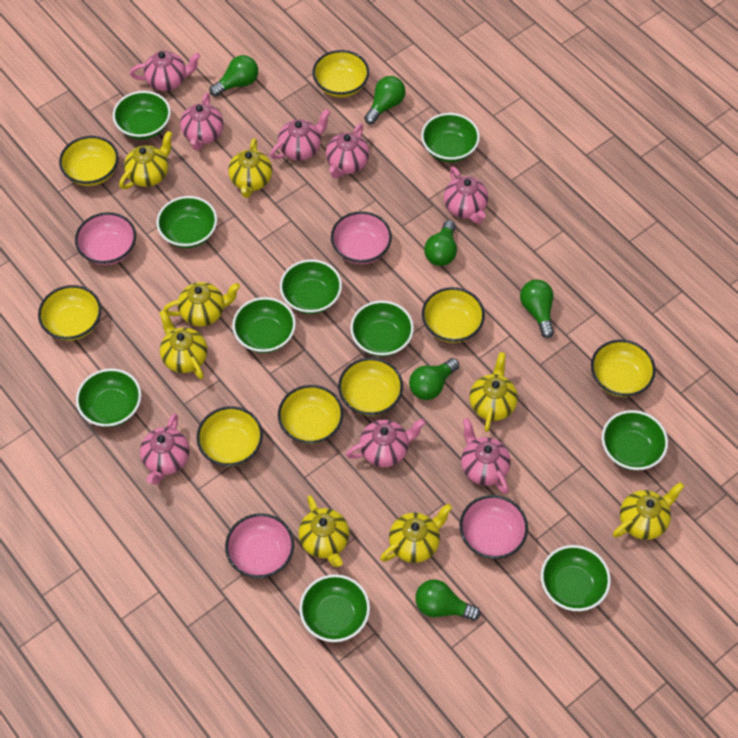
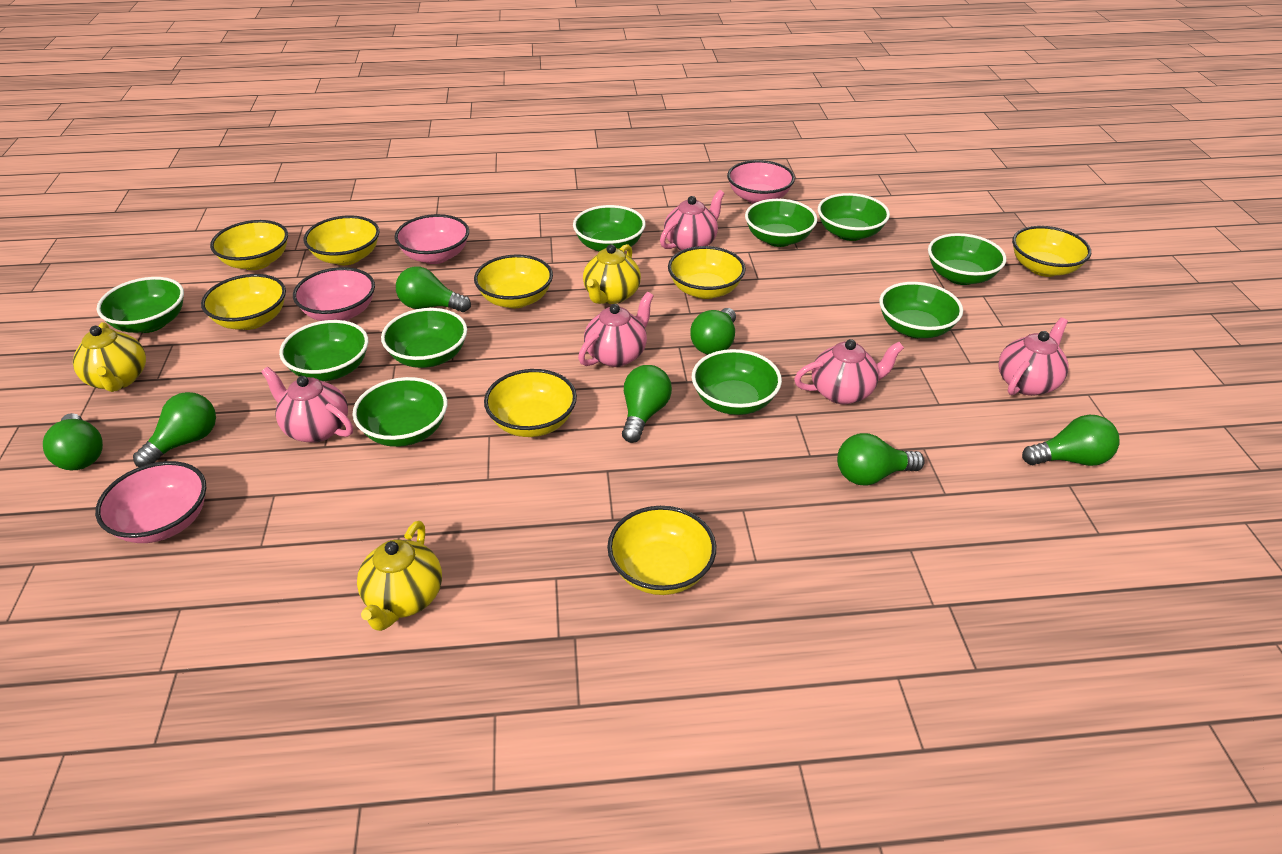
green light bulb: [210,55,258,97] [364,76,405,124] [409,358,459,400] [415,579,480,621] [424,220,457,266] [520,280,554,338] = 6 -> [43,413,103,470] [133,392,216,467] [396,267,471,312] [622,365,672,443] [690,308,736,355] [837,433,925,485] [1022,415,1120,466] = 7
pink teapot: [130,51,201,91] [140,413,190,485] [180,93,224,150] [270,109,330,161] [326,123,369,179] [346,418,426,467] [444,166,488,224] [461,418,511,494] = 8 -> [261,367,353,443] [578,292,654,367] [660,190,725,251] [794,339,904,404] [998,318,1069,396] = 5
yellow teapot: [119,131,173,189] [159,310,208,379] [163,282,240,326] [228,138,272,198] [298,495,349,567] [380,504,452,563] [469,352,518,432] [613,482,685,540] = 8 -> [73,322,146,392] [357,521,442,631] [583,244,641,304] = 3

